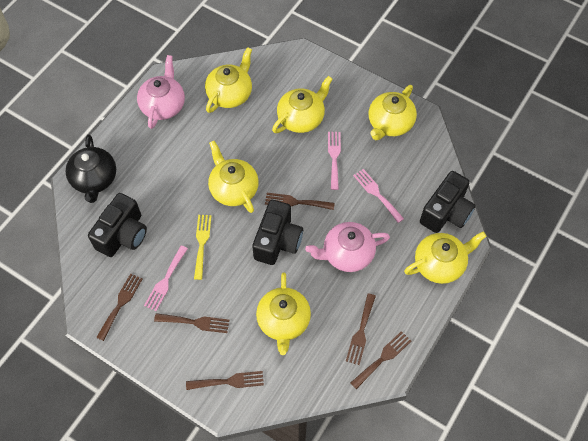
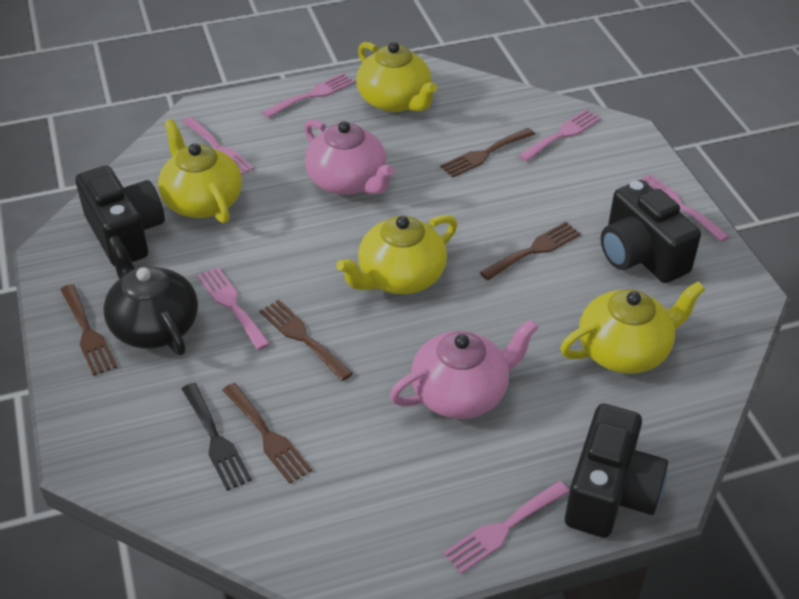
black fork: none = 0 -> [182,383,252,491] = 1
brown fork: [96,274,142,341] [154,313,229,333] [186,371,264,390] [265,193,335,210] [346,293,376,365] [351,331,411,389] = 6 -> [60,284,117,376] [222,383,312,484] [260,300,353,381] [440,128,535,178] [480,222,581,280] = 5
pink fork: [144,246,188,311] [328,132,341,190] [353,169,404,223] = 3 -> [182,117,254,175] [197,267,270,350] [262,73,355,118] [443,481,570,574] [518,110,601,162] [639,174,730,242] = 6
yellow fork: [194,215,211,280] = 1 -> none = 0
yellow teapot: [205,47,252,113] [208,141,259,213] [256,273,311,355] [272,76,333,133] [369,85,417,140] [404,232,486,284] = 6 -> [158,119,242,223] [336,215,457,294] [356,42,437,112] [560,281,705,374] = 4

